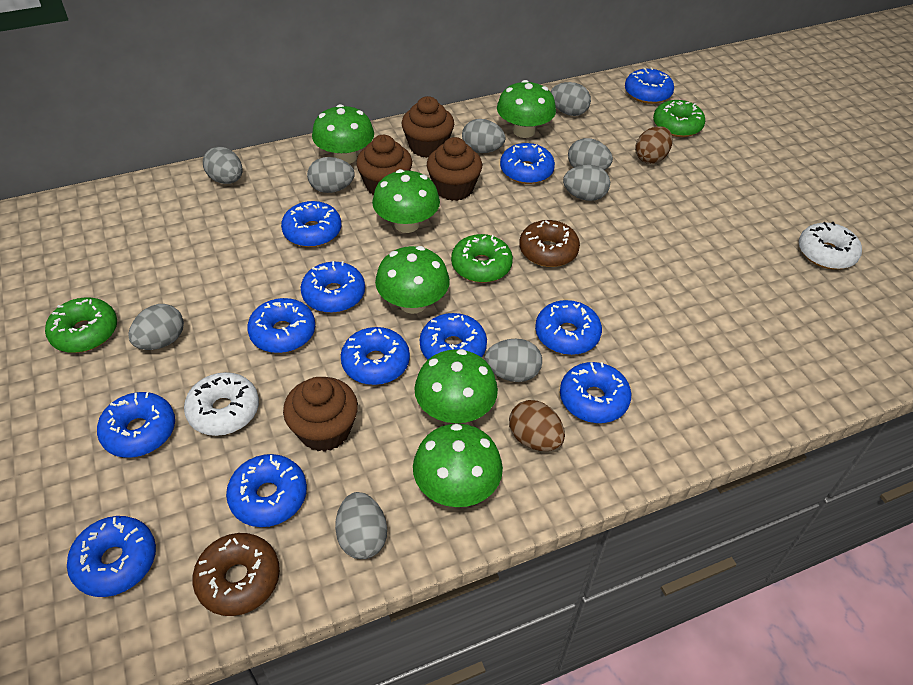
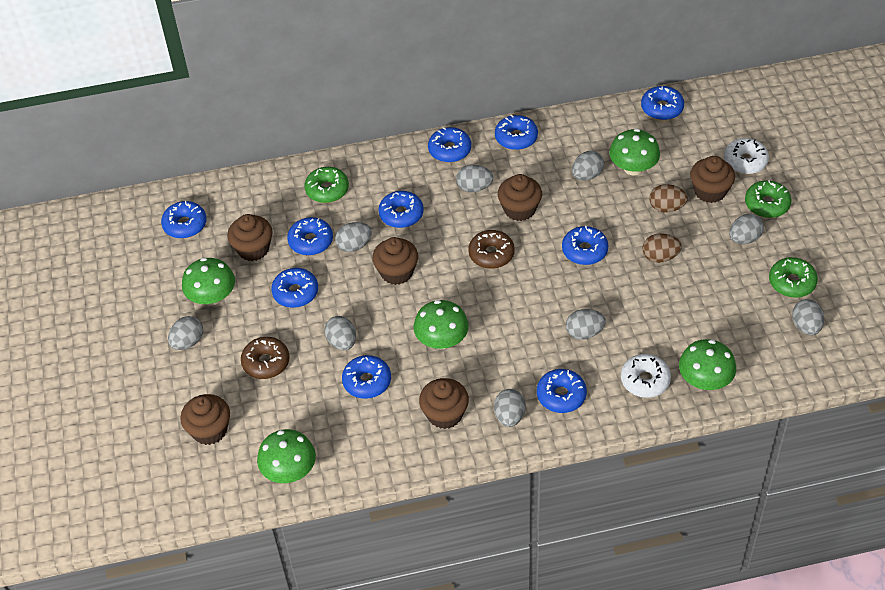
blue donut: [67,516,156,597] [97,392,175,458] [226,454,307,527] [247,298,315,353] [281,201,341,247] [301,261,365,313] [341,327,410,385] [420,313,487,360] [500,143,555,184] [535,300,602,355] [560,362,631,423] [625,67,674,104] = 12 -> [161,201,207,239] [271,268,318,308] [287,217,333,255] [342,355,391,399] [378,191,424,228] [428,127,471,163] [495,115,538,150] [537,369,587,413] [562,226,608,265] [641,86,684,120] = 10
brown cupcake: [283,377,358,452] [356,135,412,196] [401,96,454,158] [427,137,482,201] = 4 -> [180,394,230,445] [227,214,273,261] [372,237,418,285] [419,378,469,429] [498,174,542,221] [690,156,735,203] = 6
green mushroom: [312,104,374,164] [372,169,440,233] [375,246,450,314] [413,424,503,507] [414,349,498,423] [497,80,556,138] = 6 -> [182,258,235,306] [257,429,316,483] [413,300,469,349] [609,129,660,175] [679,339,736,390] = 5

